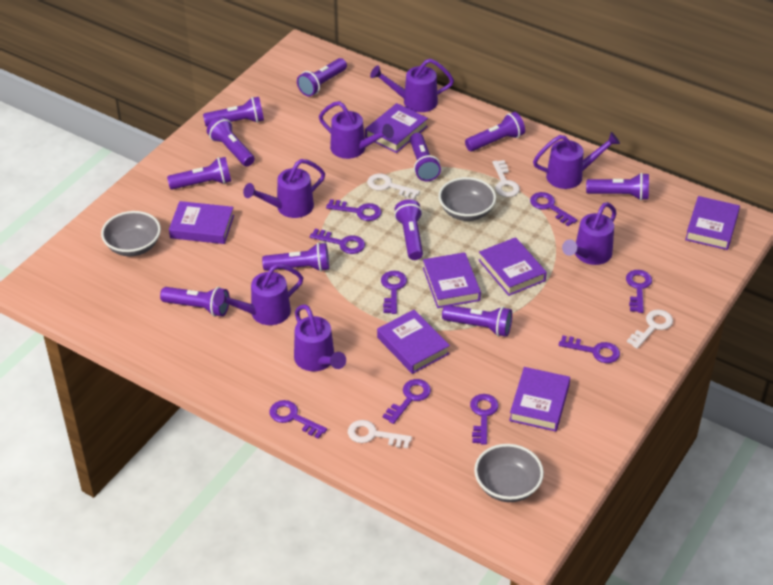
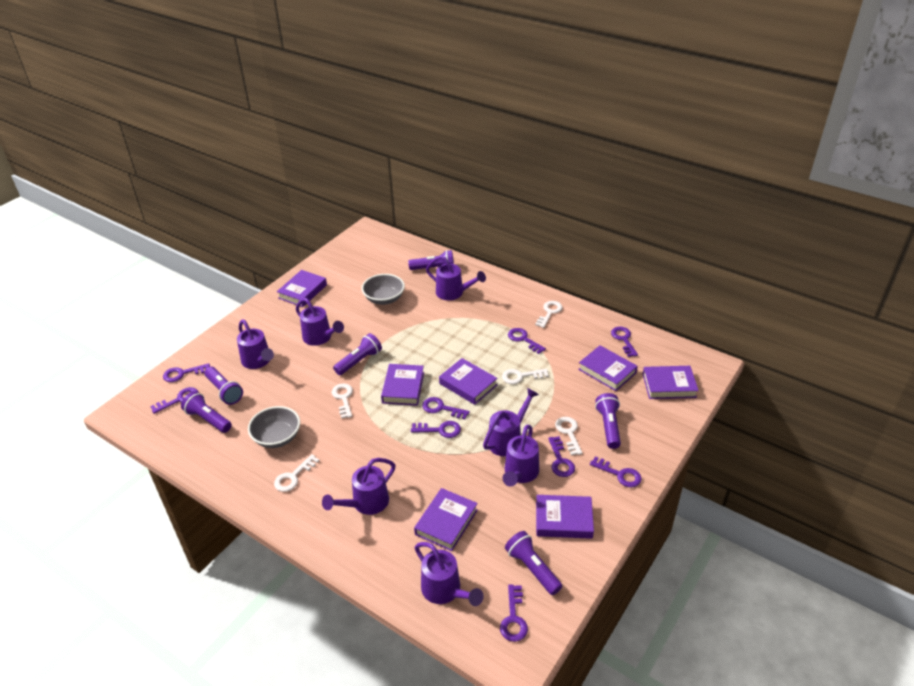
grey bowl: [101,211,161,256] [438,177,496,221] [474,444,544,502] = 3 -> [248,406,300,448] [362,274,405,305] = 2
purple flashlight: [160,287,230,317] [167,157,231,190] [203,97,264,126] [207,116,255,166] [262,243,329,272] [297,58,347,97] [394,199,423,260] [410,133,441,181] [442,305,512,337] [465,112,525,151] [586,173,649,200] = 11 -> [181,391,232,433] [204,367,243,405] [333,333,382,375] [408,250,454,270] [505,531,562,595] [595,393,621,449] = 6
white key: [348,420,412,448] [367,174,420,199] [493,160,520,197] [627,309,673,349] = 4 -> [274,454,320,492] [332,383,353,419] [502,369,549,384] [535,301,562,328] [555,417,582,455] = 5

